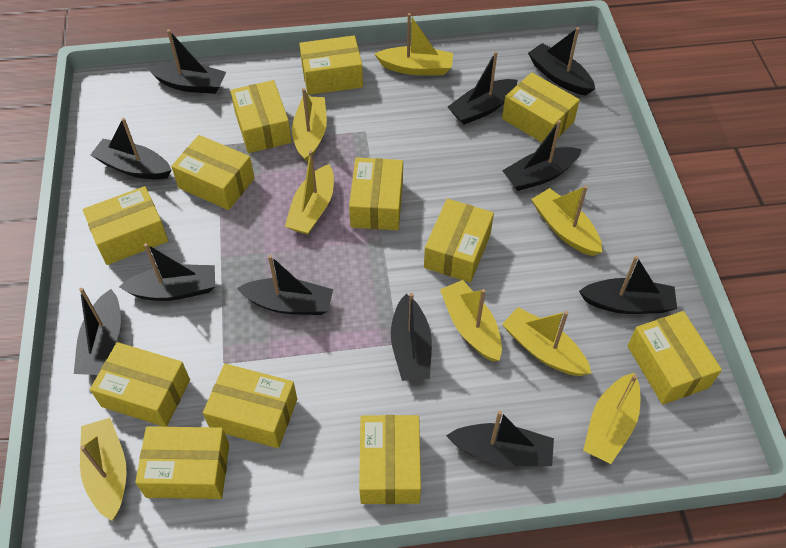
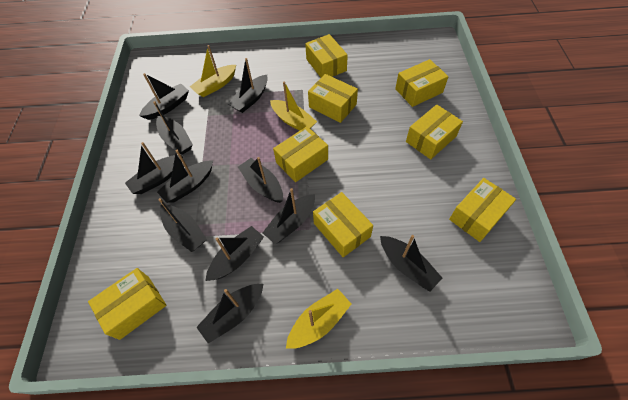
yellow boat: [80,418,127,521] [285,151,334,235] [292,88,327,162] [375,13,453,75] [440,280,502,361] [502,307,591,376] [531,185,602,256] [583,373,640,464] = 8 -> [190,45,236,97] [270,81,317,131] [286,289,351,349] = 3
yellow box: [83,186,168,265] [90,342,190,427] [135,426,229,499] [171,135,254,210] [203,364,297,448] [230,80,292,153] [299,35,363,95] [349,157,403,230] [359,415,421,504] [424,199,494,283] [502,72,580,143] [628,311,722,405] = 12 -> [88,268,167,340] [273,126,328,182] [305,34,348,77] [308,74,358,123] [313,192,373,257] [395,59,448,107] [406,105,463,159] [449,178,516,242] = 8

